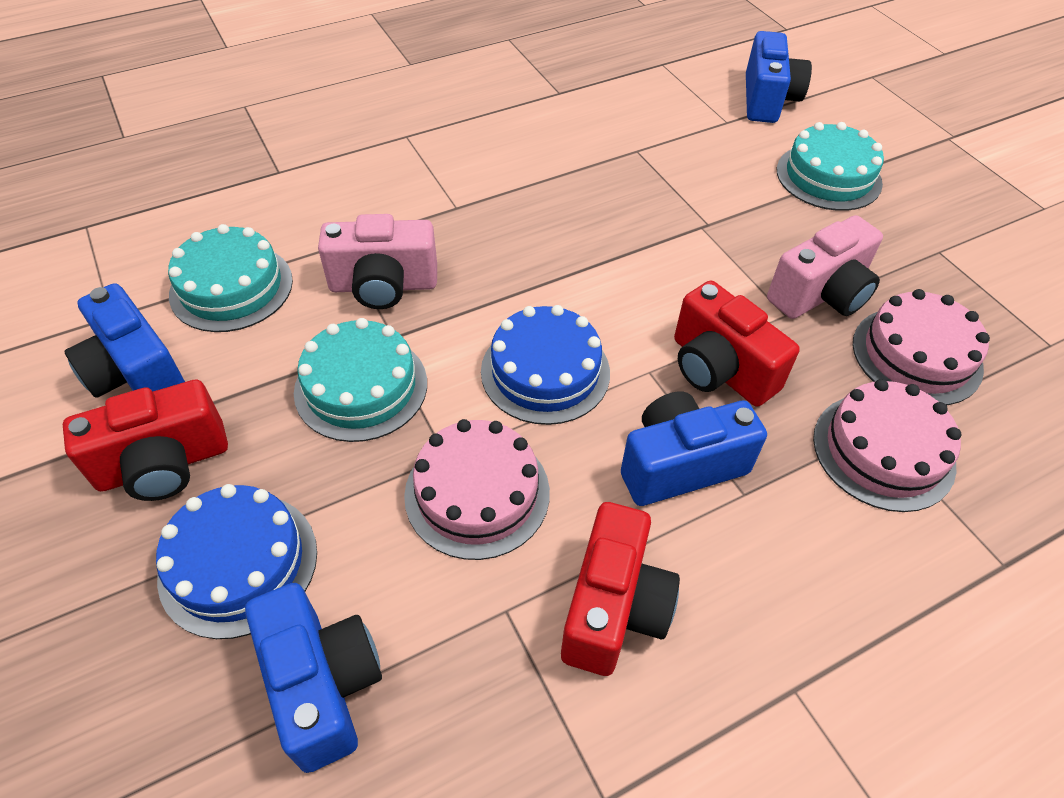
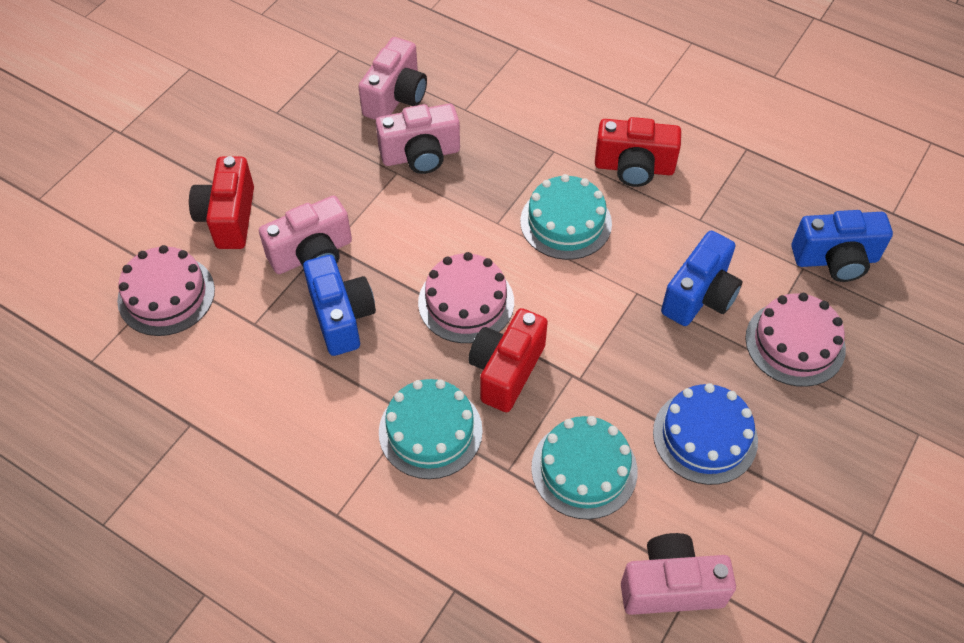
blue cake: [156,484,317,639] [481,305,610,425] = 2 -> [653,383,758,485] = 1
blue camera: [64,283,185,398] [245,583,382,773] [621,391,767,506] [746,31,812,123] = 4 -> [303,255,376,356] [661,231,742,326] [791,210,893,282] = 3
pink camera: [318,214,437,309] [767,215,883,319] = 2 -> [259,196,352,274] [358,37,427,120] [376,104,460,174] [621,533,736,615] = 4

